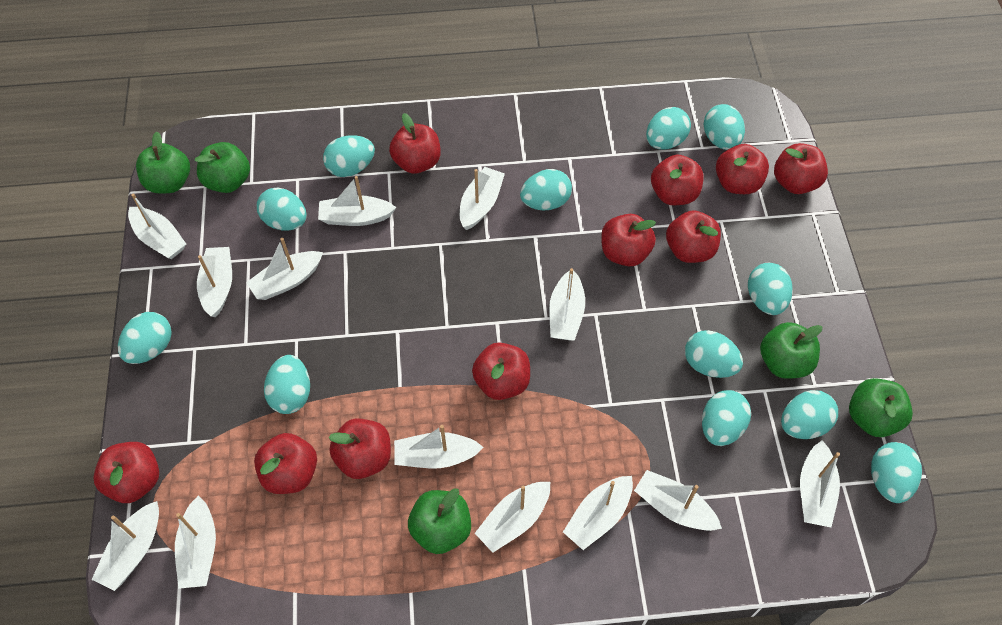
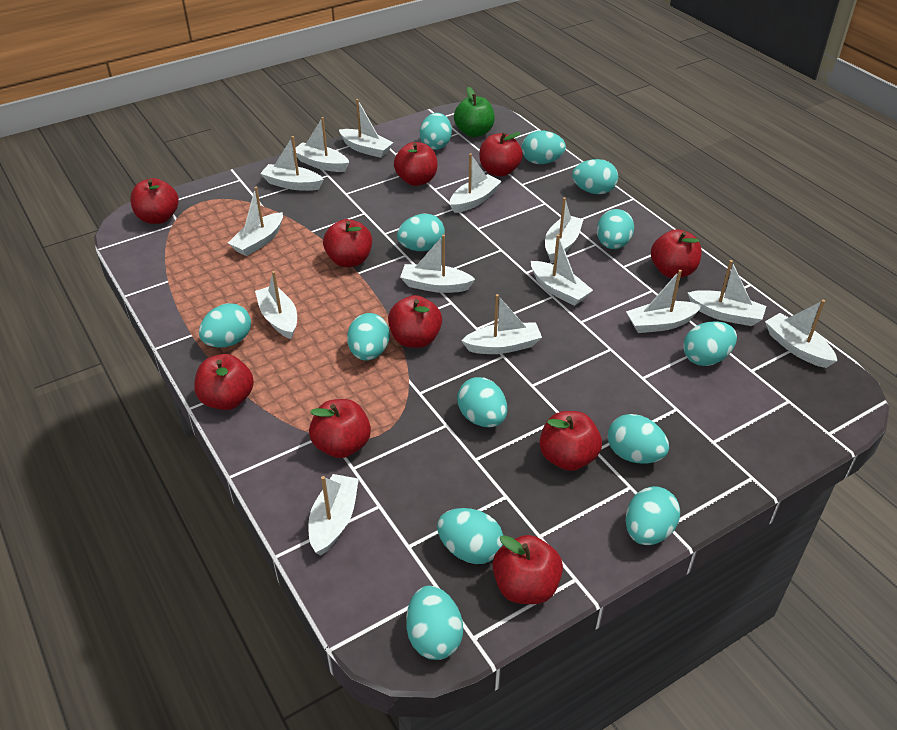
green apple: [136,132,190,194] [195,142,250,193] [408,488,471,554] [760,322,822,379] [849,378,913,437] = 5 -> [454,86,495,137] = 1
turquoise egg: [118,312,172,364] [257,187,307,231] [264,355,310,414] [323,135,375,177] [520,169,572,211] [646,107,691,150] [685,330,743,378] [702,390,751,446] [703,104,745,150] [748,263,793,315] [781,390,838,439] [871,442,922,503] = 12 -> [199,303,251,348] [347,313,390,361] [397,214,445,251] [406,586,463,660] [420,113,452,150] [437,508,503,564] [457,377,507,427] [522,131,566,164] [572,159,618,194] [597,209,634,249] [608,414,669,464] [626,486,680,545] [683,321,737,366] = 13
white boat: [91,501,159,591] [128,193,186,259] [175,496,216,589] [197,247,232,317] [246,238,323,300] [318,176,397,226] [394,425,484,468] [460,167,505,230] [475,482,550,553] [549,268,585,341] [563,476,633,550] [634,470,722,531] [800,440,840,527] = 13 -> [228,187,283,256] [255,271,297,339] [260,136,324,191] [296,117,350,172] [308,474,359,556] [339,99,394,158] [400,235,475,293] [450,153,502,213] [461,294,542,354] [531,234,593,306] [545,197,584,262] [626,270,702,333] [688,260,766,326] [765,300,837,368] = 14

